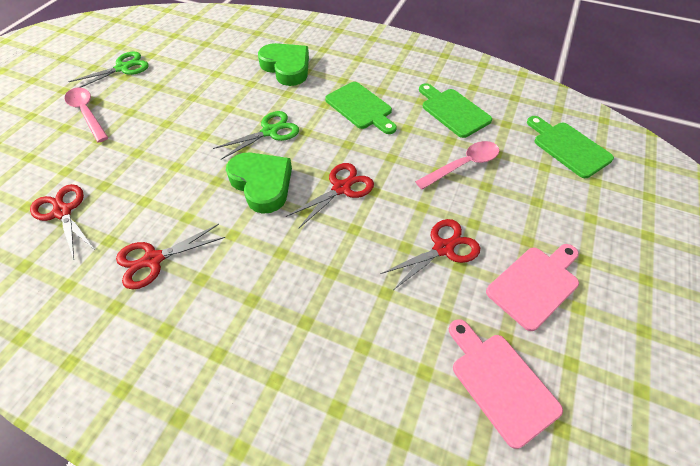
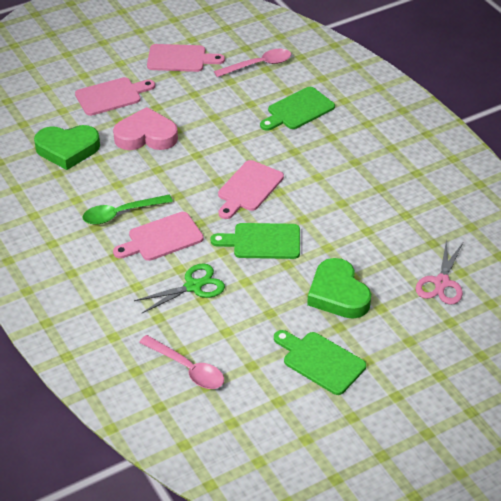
green scissors: [68,52,149,88] [213,111,299,160] = 2 -> [134,263,225,314] = 1
green spoon: none = 0 -> [82,195,173,225] = 1
pink cutting board: [449,319,563,449] [486,244,579,331] = 2 -> [75,77,155,116] [113,212,203,261] [147,44,225,72] [218,160,284,219] = 4
pink heart: none = 0 -> [113,107,178,150] = 1
pink scissors: none = 0 -> [416,239,463,305] = 1
red scissors: [30,184,95,260] [116,224,225,289] [286,163,374,229] [381,219,480,290] = 4 -> none = 0

